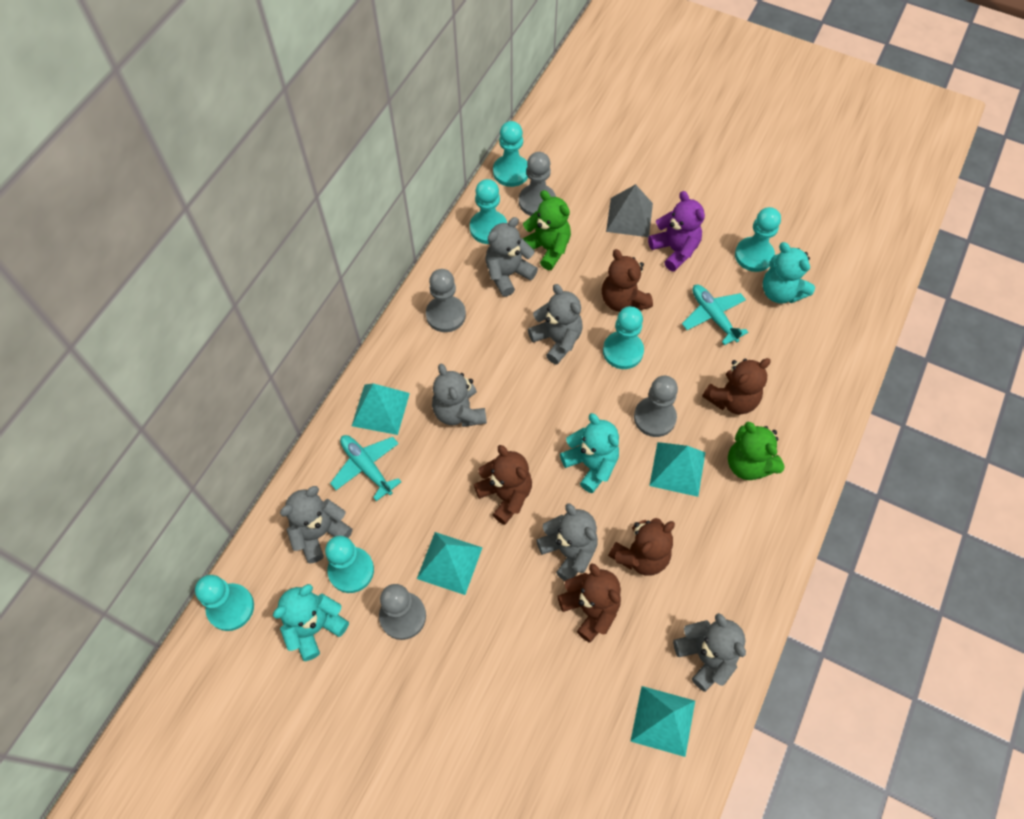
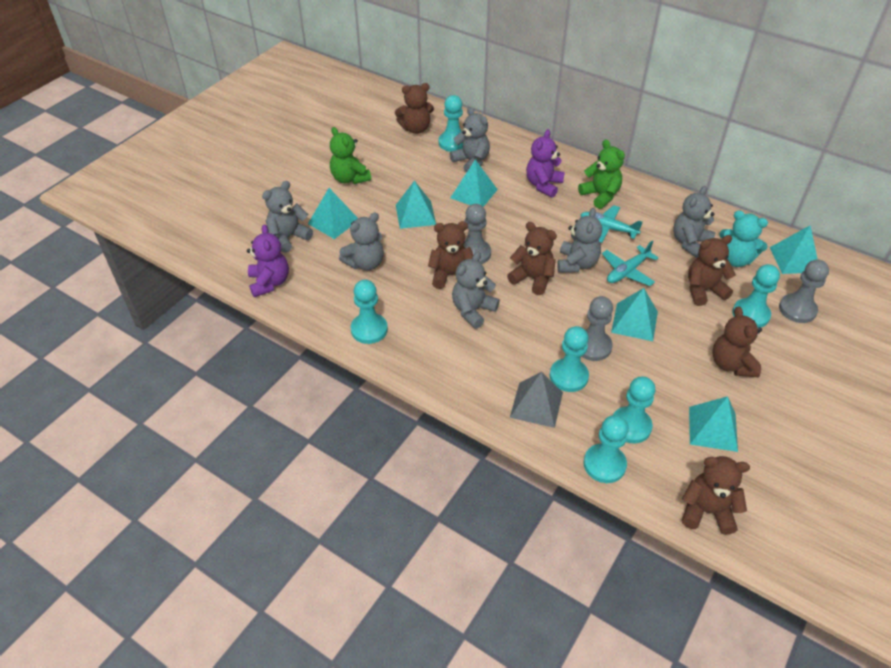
brown teddy bear: [474,445,532,525] [558,564,621,643] [602,249,653,312] [608,518,675,576] [702,358,771,415] = 5 -> [395,83,434,134] [428,221,473,289] [507,222,557,295] [682,456,750,535] [688,235,736,306] [712,306,762,377] = 6
grey pawn: [379,584,426,640] [426,269,466,332] [519,152,556,216] [634,376,678,437] = 4 -> [463,204,491,264] [581,296,613,361] [779,259,829,323] = 3
purple teddy bear: [648,191,705,272] = 1 -> [247,224,289,297] [526,129,565,198] = 2
turquoise pyramid: [352,383,410,435] [417,532,483,595] [631,686,695,757] [649,442,705,497] = 4 -> [308,188,358,239] [396,180,436,229] [450,160,498,207] [611,288,658,341] [689,396,738,452] [770,225,817,274] = 6
turquoise teddy bear: [273,584,349,661] [560,413,619,493] [763,242,815,304] = 3 -> [720,210,768,267] = 1

